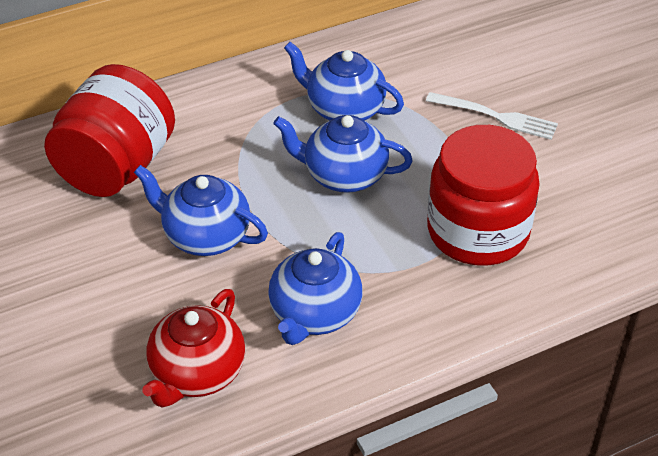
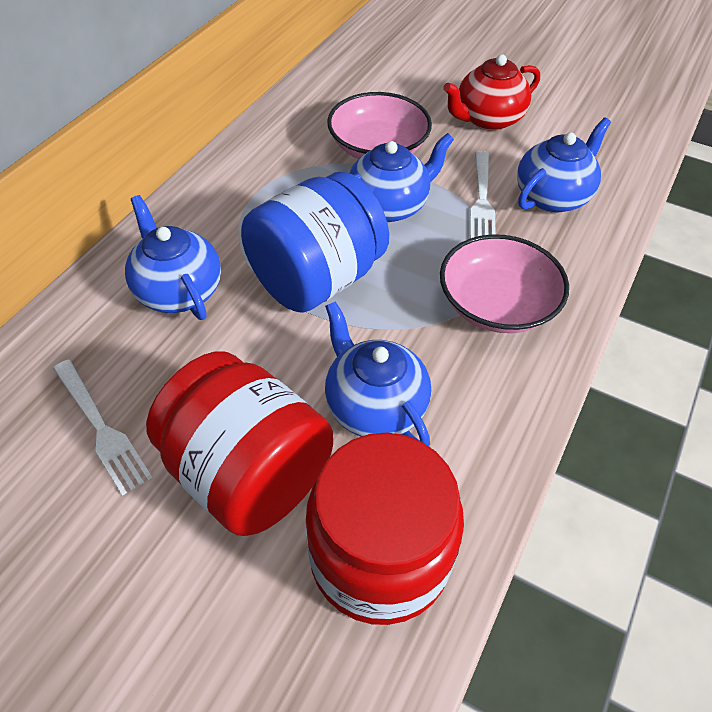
blue jar: none = 0 -> [241,172,389,313] = 1
pink bowl: none = 0 -> [327,92,432,159] [440,234,569,333] = 2
white fork: [426,92,558,140] = 1 -> [53,360,153,496] [470,151,496,238] = 2

